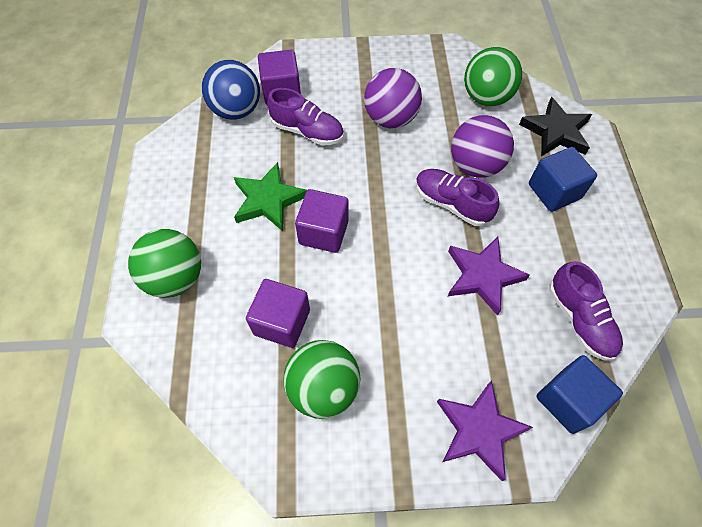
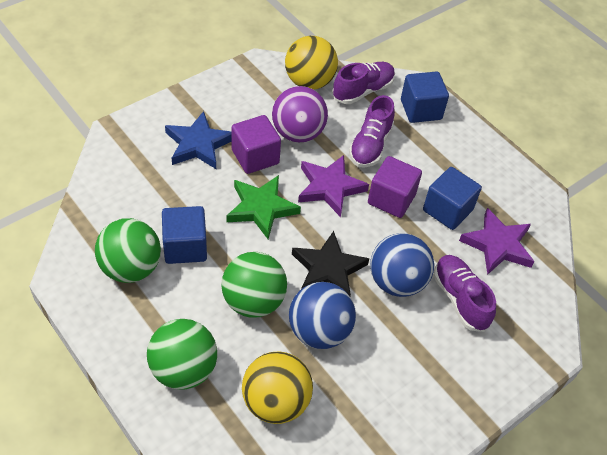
blue ball: [202,60,260,120] = 1 -> [289,282,356,349] [370,233,434,297] = 2
blue cube: [529,147,597,212] [537,355,623,434] = 2 -> [162,206,207,264] [401,71,449,123] [423,167,482,230] = 3
blue star: none = 0 -> [165,111,232,169] = 1
purple ball: [364,68,422,128] [451,115,514,178] = 2 -> [272,86,328,142] = 1
purple cube: [246,279,310,348] [258,50,301,105] [295,189,349,253] = 3 -> [232,115,281,174] [368,156,422,218] = 2
yellow ball: none = 0 -> [242,352,313,424] [285,36,338,90] = 2

